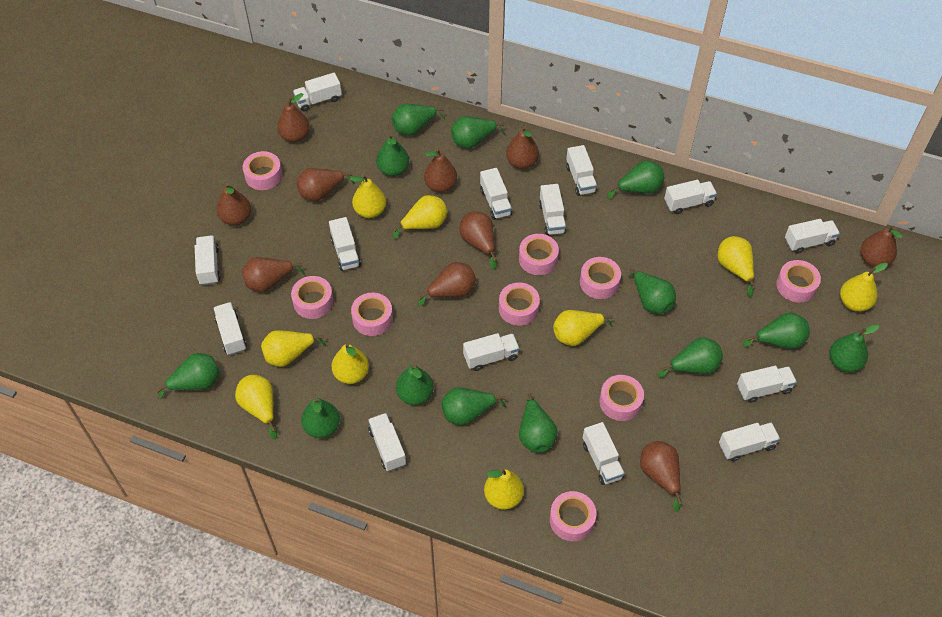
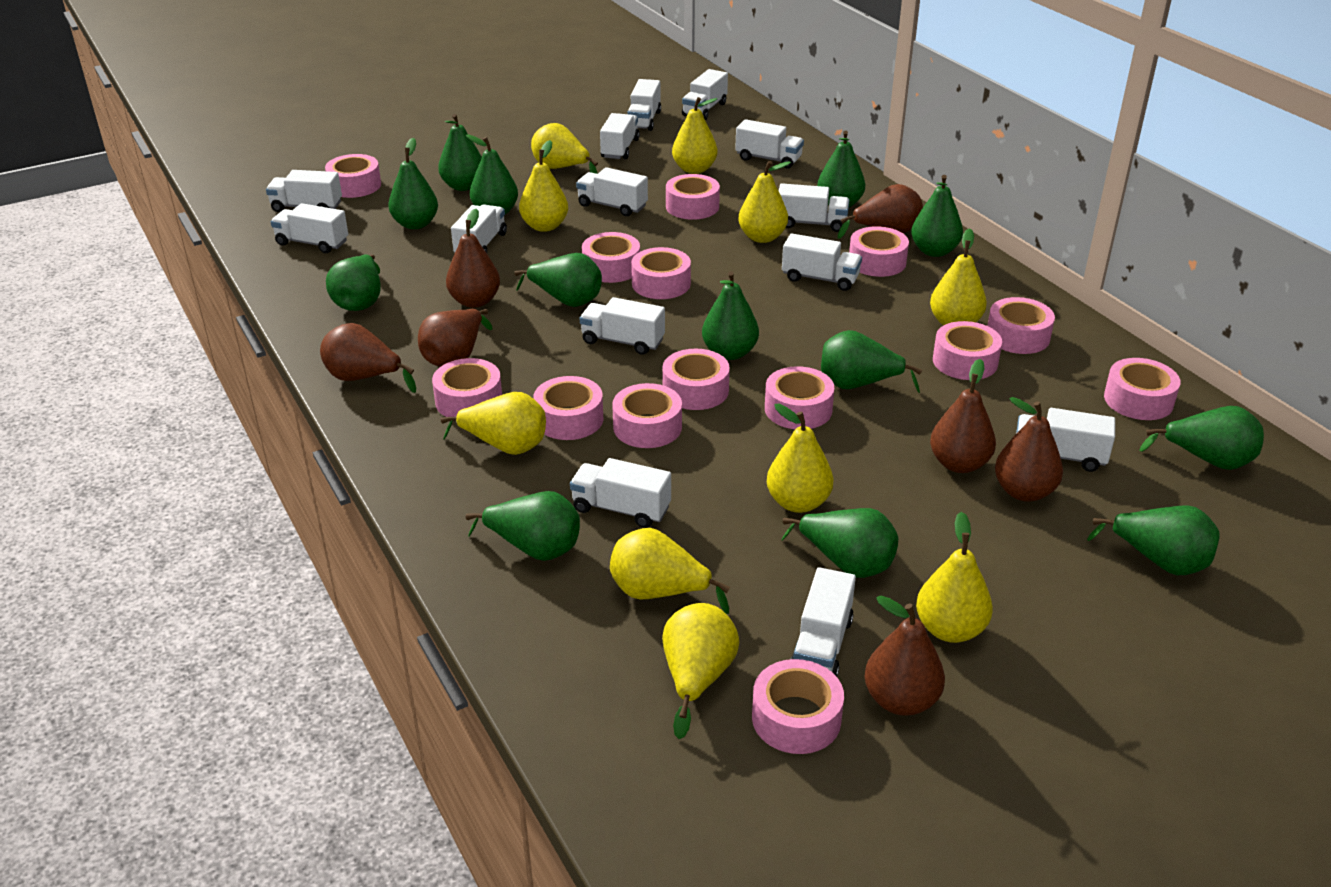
brown pear: [217,183,251,225] [242,257,305,292] [277,93,310,142] [297,168,355,201] [418,262,476,306] [424,149,457,192] [460,211,497,270] [506,126,539,169] [640,441,682,512] [860,226,903,267] = 10 -> [320,323,416,393] [418,309,493,367] [446,209,500,308] [838,184,923,239] [864,595,945,716] [930,359,996,473] [995,397,1063,502] = 7
pink tape: [243,151,282,190] [291,276,333,319] [351,293,393,336] [499,282,540,326] [519,234,559,275] [550,491,597,541] [580,257,621,299] [599,375,644,421] [776,260,821,303] = 9 -> [325,154,381,198] [432,358,502,417] [533,376,603,440] [582,232,640,283] [612,383,682,448] [631,247,691,299] [662,349,730,410] [666,174,720,220] [752,659,844,754] [765,366,834,429] [849,226,909,277] [933,321,1002,380] [987,297,1055,354] [1104,358,1181,420] = 14
yellow pear: [235,375,277,439] [261,330,326,367] [331,343,369,384] [350,174,386,218] [393,195,447,239] [484,468,524,510] [553,310,613,346] [717,236,755,298] [840,263,888,312] = 9 -> [441,392,546,455] [519,140,568,232] [531,123,598,174] [610,528,730,614] [662,603,739,739] [672,97,717,174] [738,161,791,243] [767,404,833,513] [916,512,993,643] [930,228,987,325] = 10

